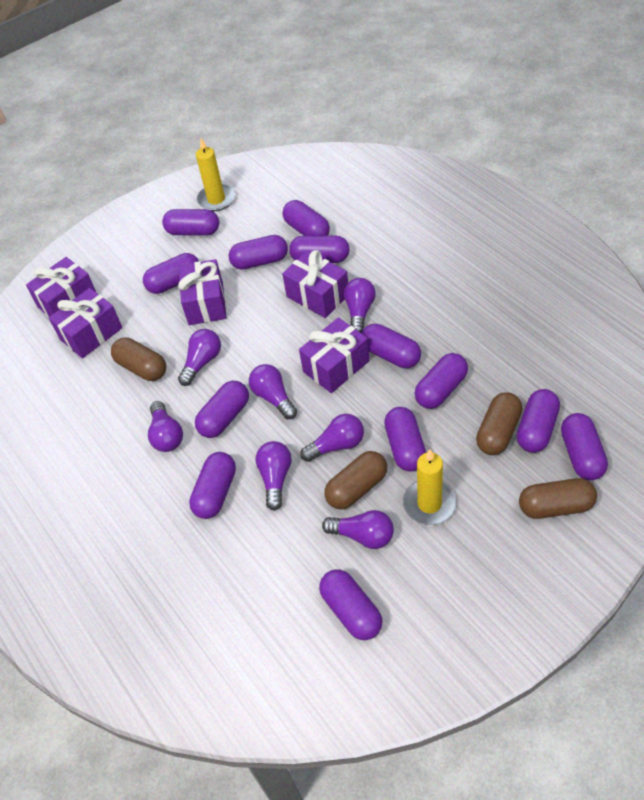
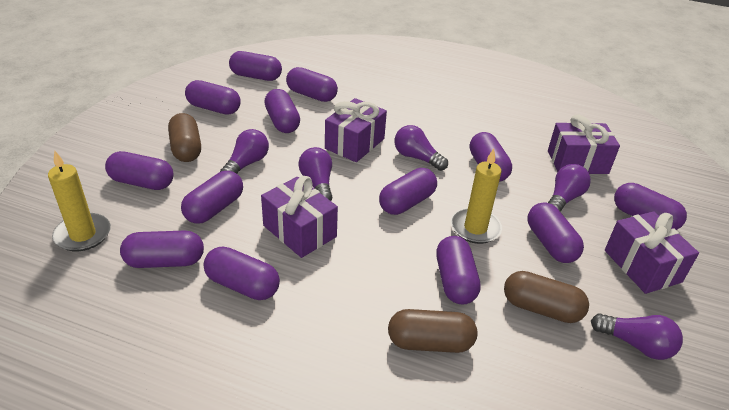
brown capsule: [111,338,166,381] [324,451,387,509] [476,392,522,455] [519,478,597,519] = 4 -> [168,113,201,162] [388,309,477,353] [504,271,589,323] = 3
purple gift: [26,257,96,317] [49,288,122,358] [178,259,227,325] [282,250,348,318] [299,318,370,393] = 5 -> [261,176,338,258] [325,98,387,162] [548,115,620,174] [605,211,699,294] = 4
purple light bulb: [148,401,183,452] [178,329,221,386] [249,364,297,419] [256,441,292,511] [300,414,364,462] [322,510,394,549] [344,278,376,333] = 7 -> [220,129,269,174] [298,147,332,201] [395,125,448,171] [548,164,591,211] [591,313,683,360] = 5

